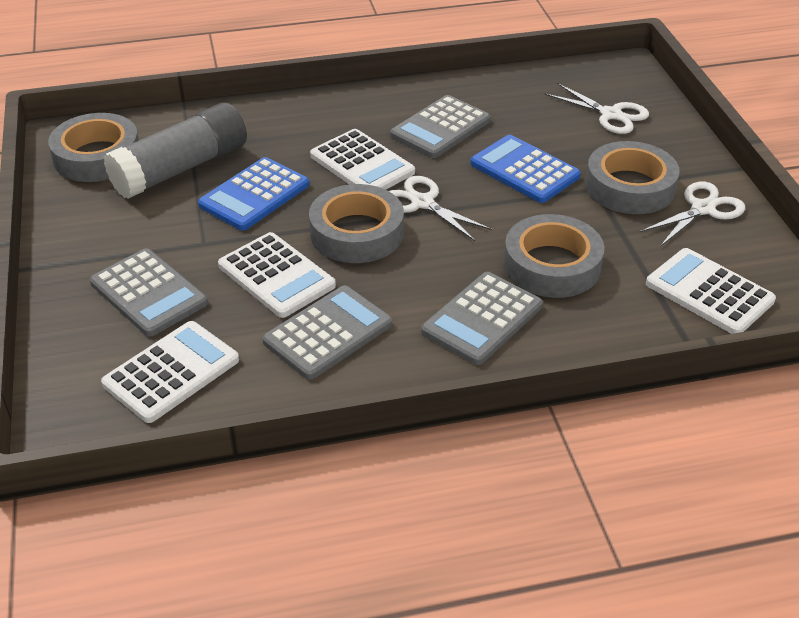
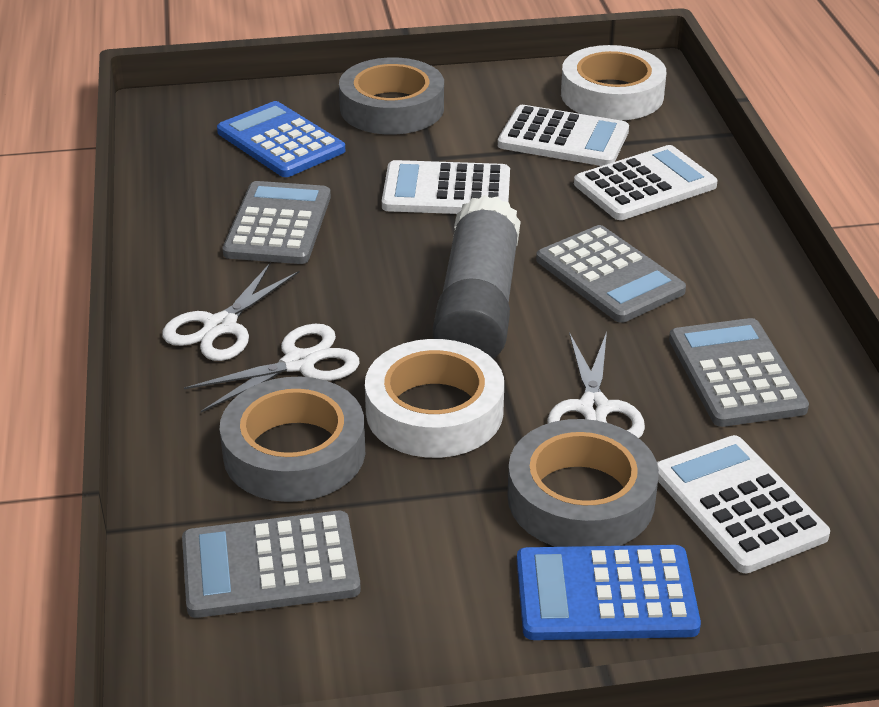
grey tape: [48,113,139,182] [309,184,404,263] [504,214,604,298] [585,141,680,214] = 4 -> [220,377,365,502] [339,58,444,135] [507,419,659,547] = 3
white tape: none = 0 -> [365,339,504,458] [561,45,667,120] = 2

